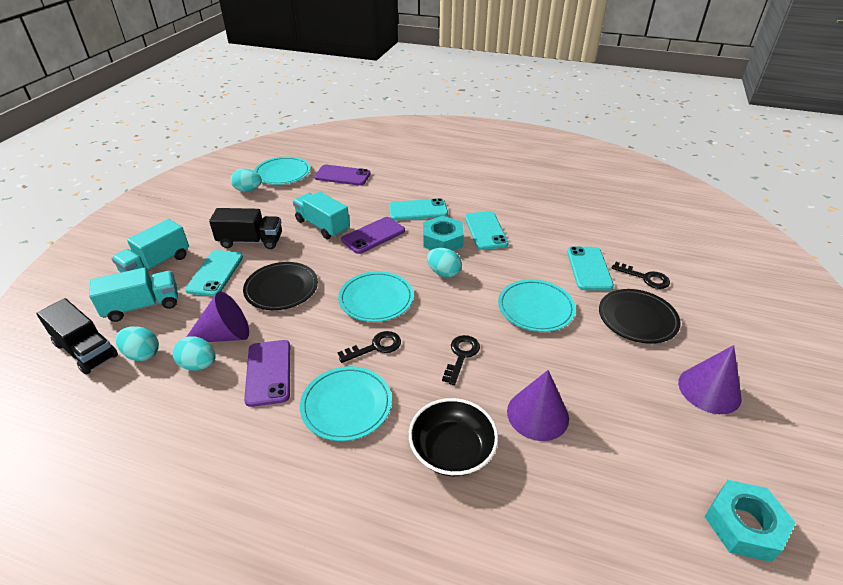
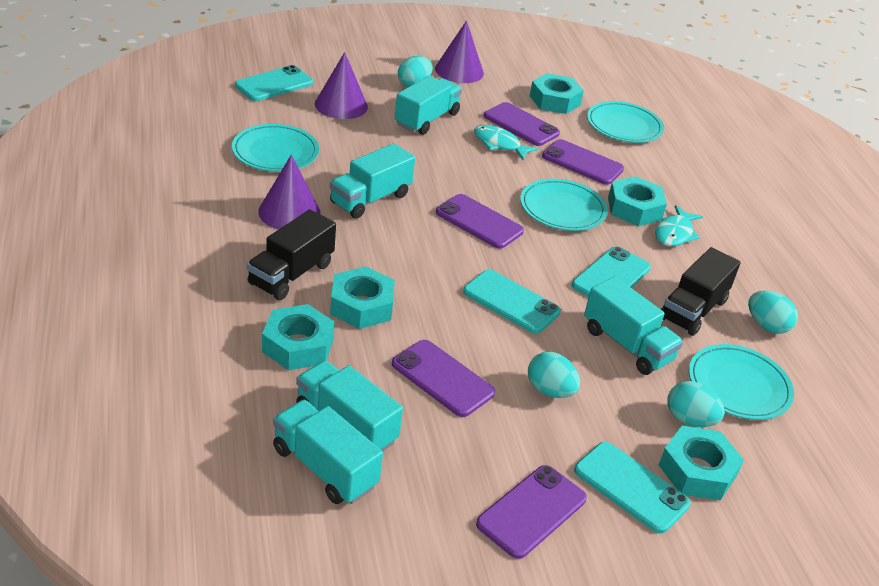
black bowl: [409,398,498,476] = 1 -> none = 0
black key: [338,331,401,363] [442,335,480,385] [611,262,670,289] = 3 -> none = 0
black plate: [243,262,318,310] [599,289,681,344] = 2 -> none = 0
purple phone: [244,340,290,407] [314,165,371,186] [341,217,405,254] = 3 -> [392,340,495,417] [436,194,524,249] [476,465,587,559] [484,102,560,146] [542,139,624,185] = 5
turquoise fish: none = 0 -> [474,125,538,160] [655,205,703,246] = 2
turquoise nut: [423,216,464,251] [704,480,796,562] = 2 -> [262,304,335,370] [330,266,395,329] [530,73,584,114] [608,176,667,226] [659,426,744,500] = 5
turquoise truck: [89,267,178,322] [112,219,189,273] [293,192,350,239] = 3 -> [273,400,383,504] [296,360,403,451] [330,143,415,219] [395,76,462,135] [584,276,683,375] = 5

